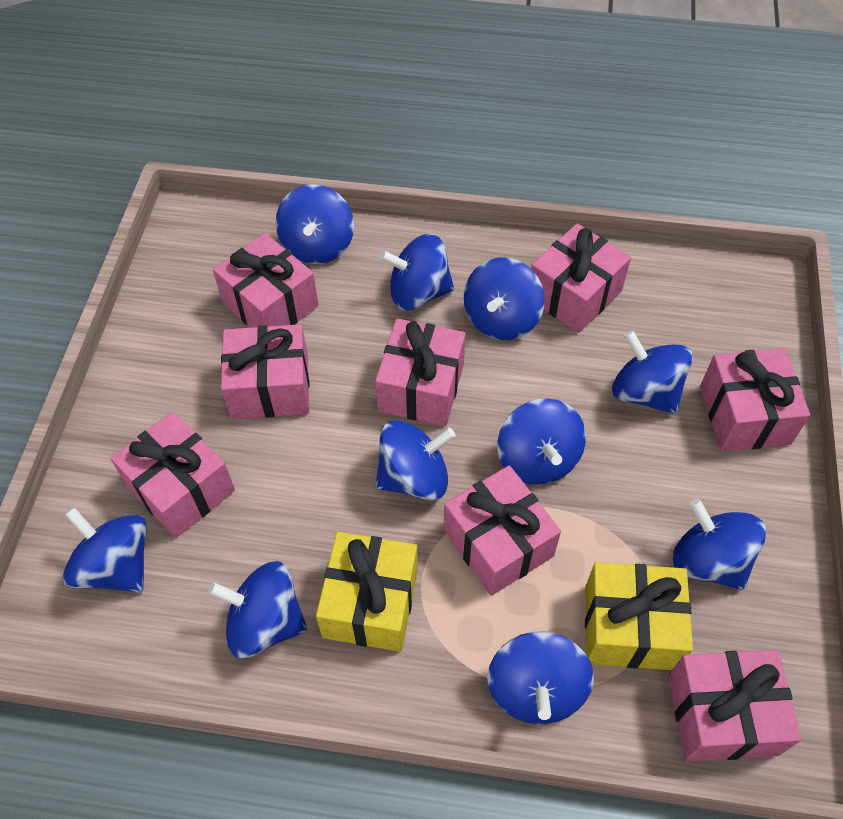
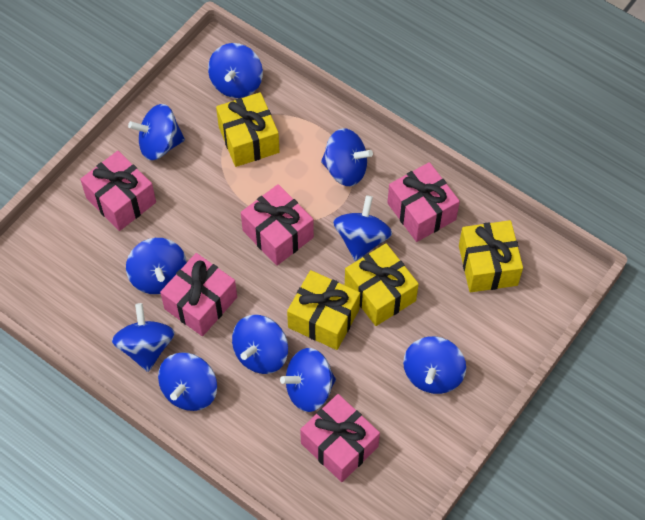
pink gift: [111,412,235,538] [213,233,319,328] [221,324,309,419] [375,318,466,426] [443,465,561,596] [531,223,631,333] [669,650,802,761] [700,348,810,452] = 8 -> [80,151,156,231] [160,253,237,336] [241,184,314,266] [300,394,380,482] [387,162,460,242] = 5
yellow gift: [316,532,418,652] [585,562,693,670] = 2 -> [216,92,280,167] [287,270,360,350] [345,243,419,326] [459,220,523,292] = 4

